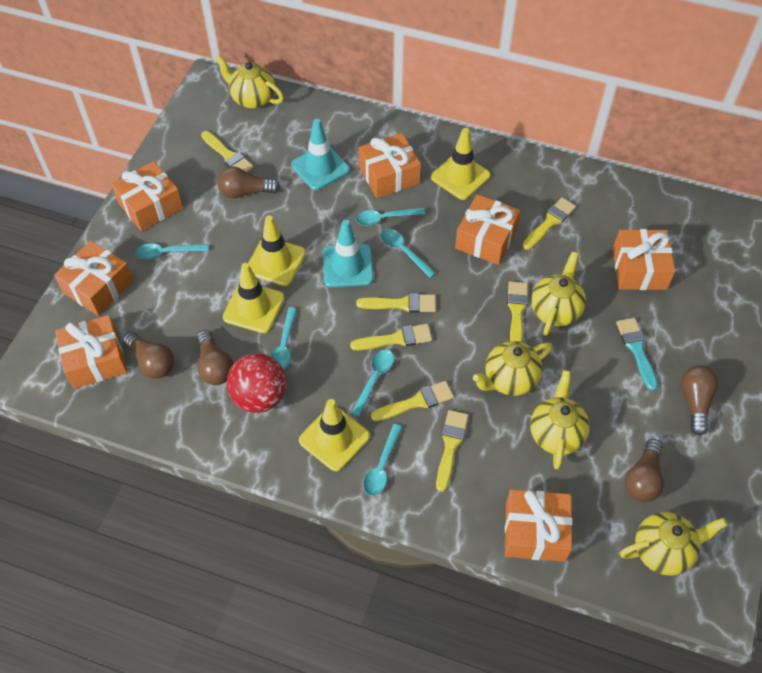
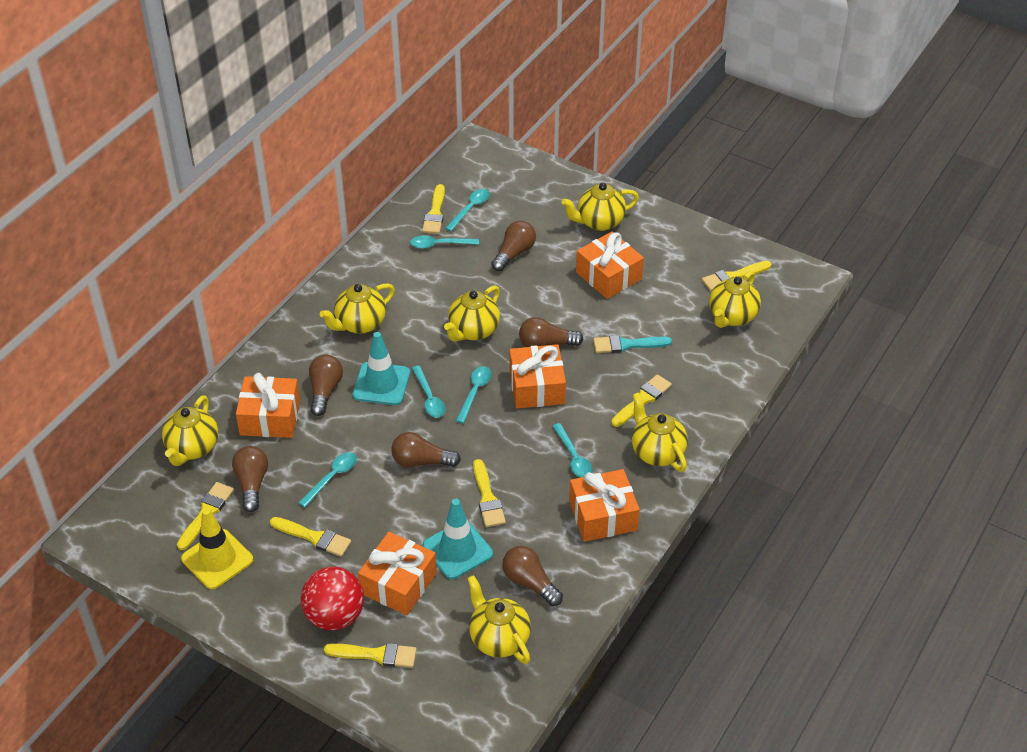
brown light bulb: [123,332,174,379] [197,330,233,385] [217,167,280,199] [625,439,665,502] [681,365,719,436] = 5 -> [232,446,268,512] [309,355,343,416] [391,432,461,468] [491,221,536,271] [502,546,563,606] [519,317,584,347] = 6
orange gift: [54,241,134,316] [55,315,127,389] [111,161,183,231] [359,133,421,198] [455,194,521,265] [505,489,573,562] [613,229,675,290] = 7 -> [236,373,300,438] [358,532,437,615] [509,344,566,409] [569,469,640,542] [576,232,644,299] = 5
yellow teapot: [215,55,284,109] [473,341,552,396] [530,370,590,469] [531,251,586,336] [620,512,727,576] = 5 -> [162,395,218,466] [320,283,395,334] [444,285,500,342] [467,575,531,664] [562,183,639,231] [632,392,688,472] [709,271,761,328] = 7
yellow traffic cone: [223,263,285,333] [248,215,306,286] [299,399,370,471] [431,128,490,200] = 4 -> [181,508,253,589] = 1

